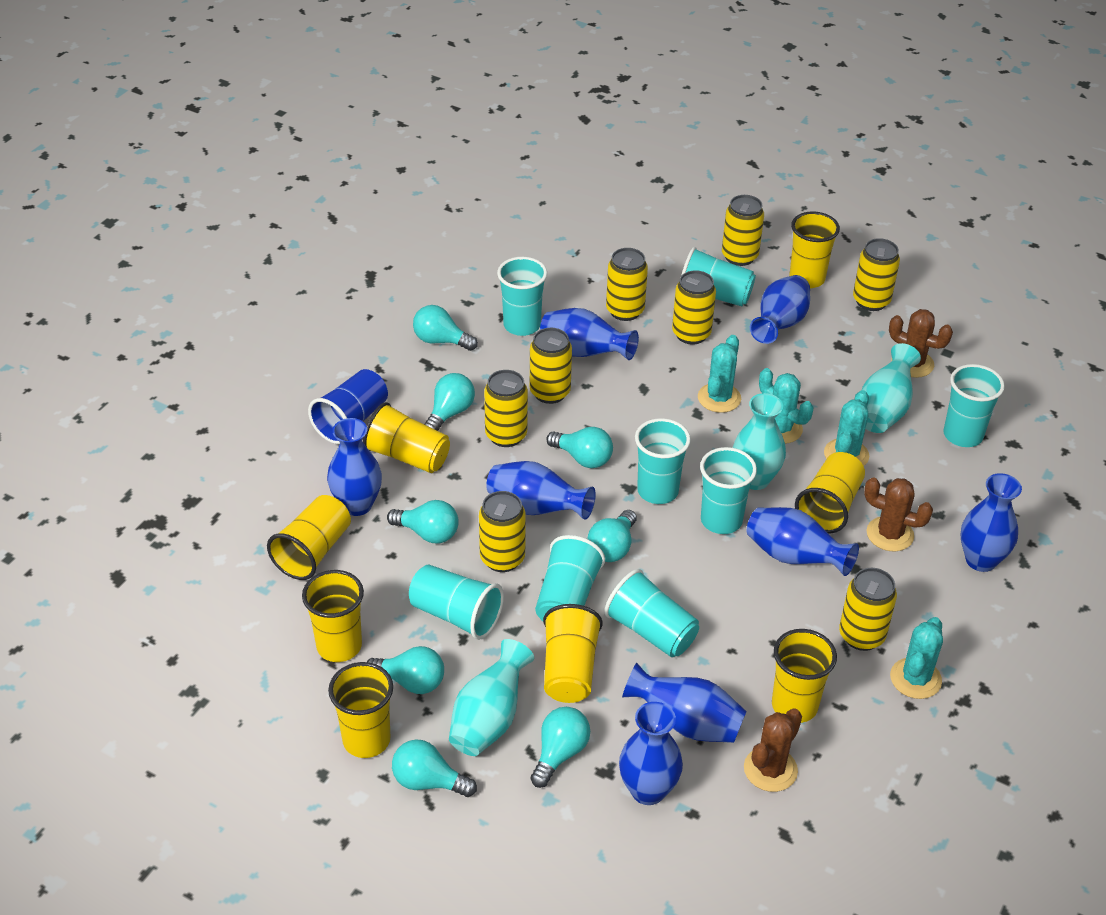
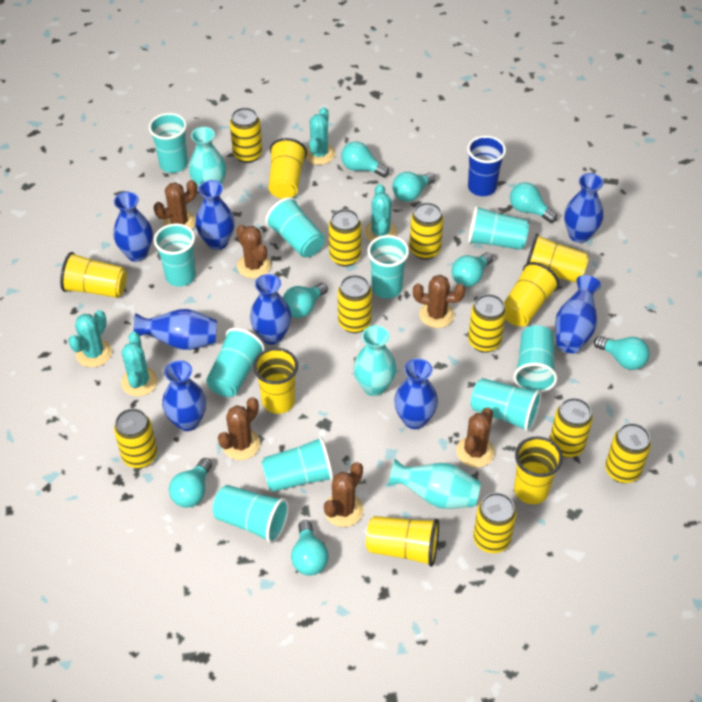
brown cactus: [744,708,802,792] [864,478,933,551] [889,309,953,378] = 3 -> [154,180,197,229] [218,397,260,460] [236,224,271,278] [324,462,364,527] [413,275,466,328] [457,408,495,468] = 6
turquoise cup: [409,565,504,640] [497,257,547,336] [535,535,605,621] [604,569,699,657] [635,418,691,504] [681,247,756,306] [700,447,757,534] [943,364,1005,447] = 8 -> [149,113,188,173] [154,223,196,287] [206,328,265,397] [213,485,289,543] [261,436,334,492] [265,197,325,257] [367,235,409,299] [468,205,529,250] [470,378,542,432] [513,325,557,392] = 10
yellow can: [479,491,526,572] [484,370,528,447] [530,328,572,404] [606,248,648,321] [672,270,716,345] [722,195,764,266] [839,568,897,651] [853,238,900,311] = 8 -> [114,408,157,468] [230,107,262,163] [329,209,362,266] [338,275,372,333] [409,202,444,260] [468,294,506,353] [473,492,517,553] [550,398,593,458] [605,423,651,483] = 9
yellow cup: [267,495,351,580] [302,570,364,662] [328,662,393,758] [363,402,450,473] [543,604,603,703] [772,629,837,723] [789,211,840,288] [795,452,865,534] = 8 -> [60,252,127,298] [253,348,298,414] [268,138,307,199] [366,516,439,567] [504,262,559,326] [514,436,563,504] [526,234,589,283] = 7

